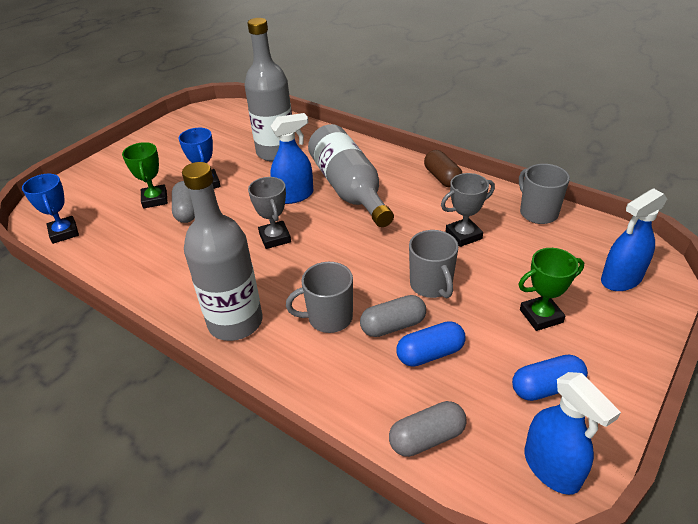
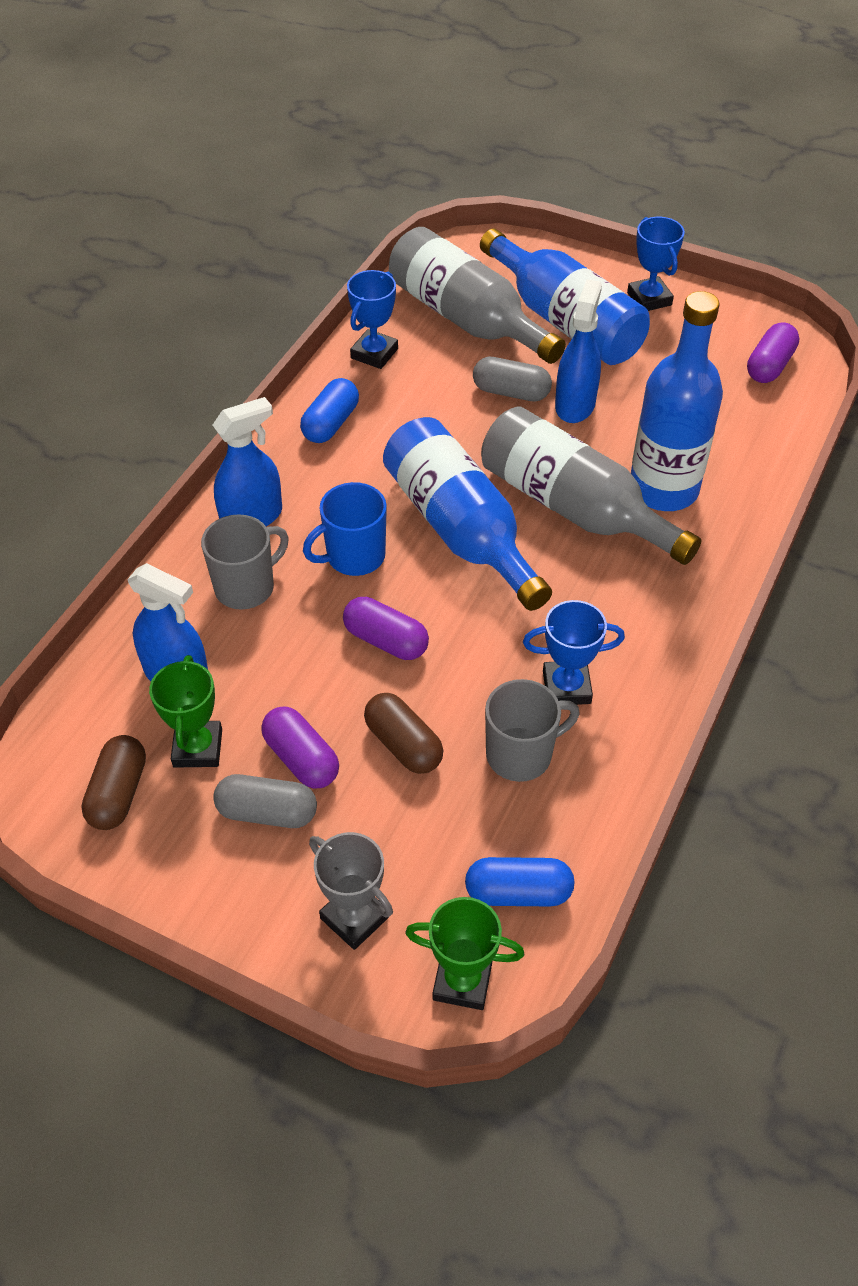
blue bottle: none = 0 -> [383,417,552,611] [480,229,650,365] [631,291,723,511] = 3
blue mug: none = 0 -> [303,482,387,576] = 1
blue trophy: [22,174,79,244] [179,128,221,189] = 2 -> [347,270,398,369] [523,600,625,705] [627,217,685,311] = 3
brown capsule: [424,150,463,188] = 1 -> [81,735,146,830] [364,693,443,774] = 2
grey bottle: [182,162,263,341] [244,18,292,162] [308,124,394,227] = 3 -> [389,227,566,364] [481,406,701,565] = 2
grey capsule: [172,181,195,223] [360,295,426,337] [389,401,467,457] = 3 -> [213,774,317,828] [473,357,552,402] = 2
grey mug: [286,262,353,333] [409,230,459,298] [519,164,570,224] = 3 -> [201,514,289,610] [485,679,580,782] = 2
grey trophy: [248,177,291,249] [441,173,495,247] = 2 -> [309,832,393,950] = 1
purple capsule: none = 0 -> [261,707,339,789] [343,597,429,660] [747,322,799,383] = 3

